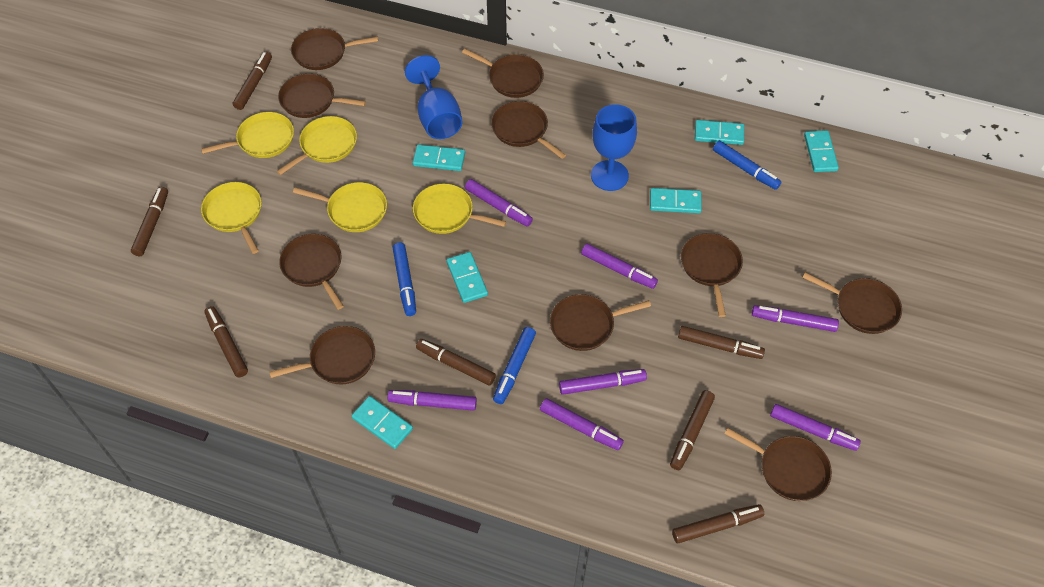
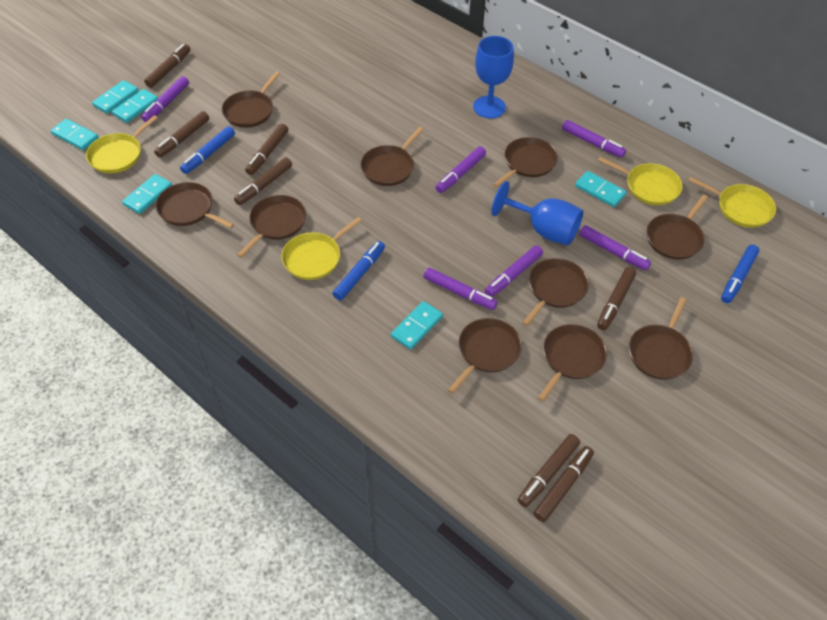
purple marker: [387,390,477,411] [465,179,533,227] [540,398,624,450] [559,369,647,395] [581,243,658,289] [752,305,839,332] [770,404,861,451] = 7 -> [141,76,189,122] [423,267,498,310] [435,146,486,193] [485,245,543,297] [562,120,626,158] [579,225,651,270] = 6
yellow pan: [201,112,294,158] [201,182,262,254] [277,116,357,175] [293,182,387,232] [413,184,506,234] = 5 -> [86,115,158,173] [281,217,362,280] [598,157,683,205] [688,176,776,228] = 4

